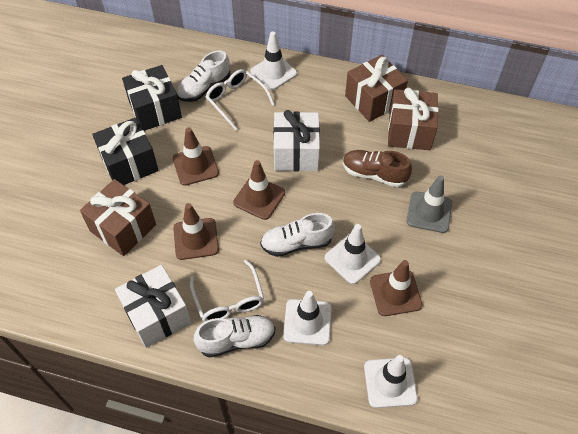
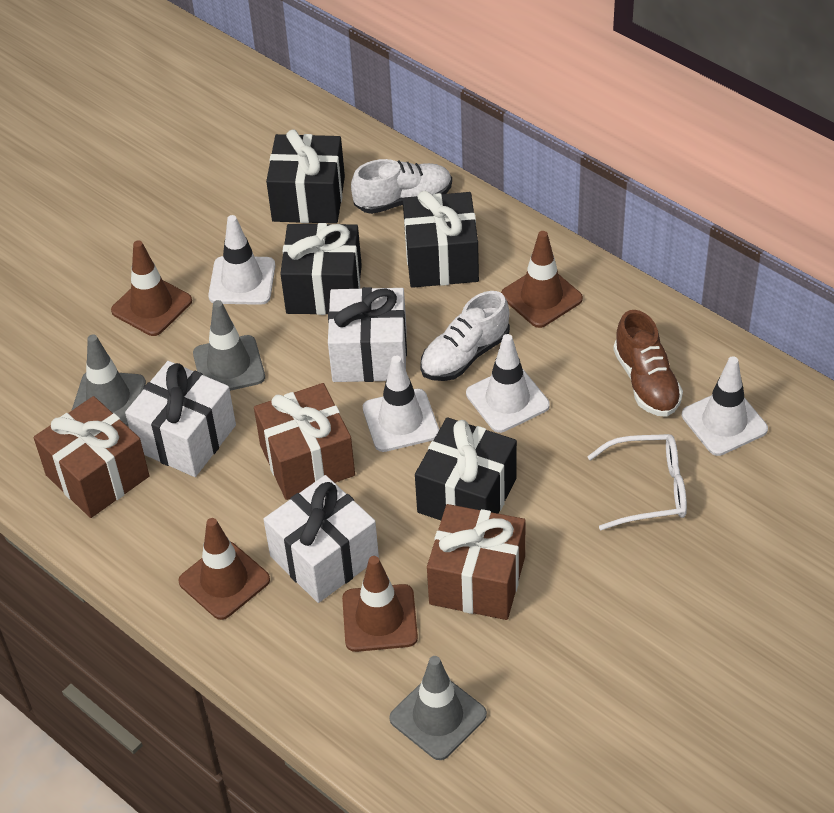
black gift: [92,117,159,185] [122,65,182,131] = 2 -> [266,129,345,224] [280,223,362,315] [403,191,479,288] [415,417,517,520] = 4
grey traffic cone: [407,175,452,233] = 1 -> [72,334,146,426] [193,300,265,391] [389,656,487,760] = 3
white gift: [115,265,191,348] [273,110,320,171] = 2 -> [125,361,236,477] [263,475,379,603] [328,287,407,382] = 3
white glasses: [190,260,264,322] [206,69,275,130] = 2 -> [587,434,687,530] = 1
white shoe: [177,50,230,102] [194,315,276,358] [260,213,335,257] = 3 -> [351,159,452,214] [420,291,510,381] = 2

